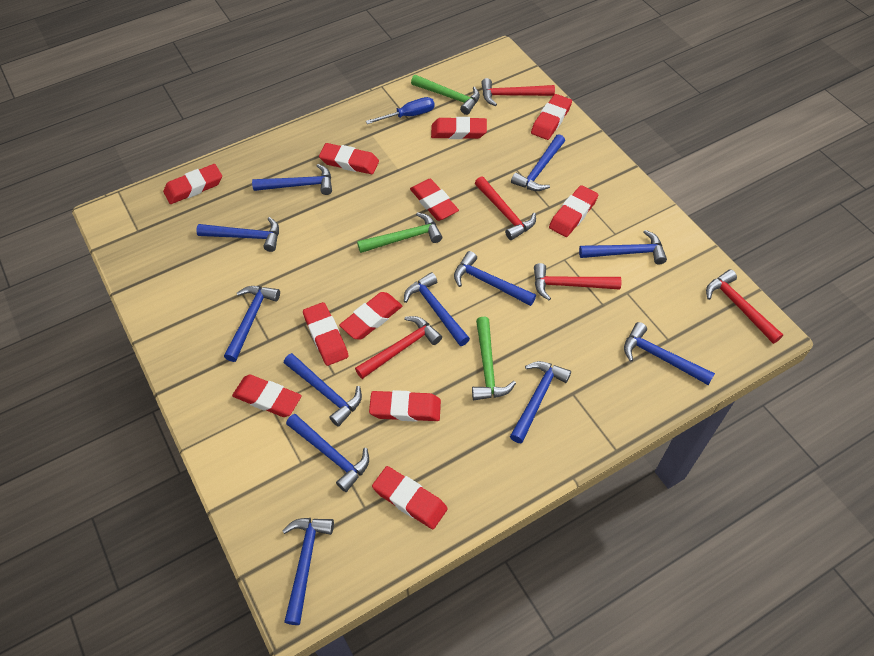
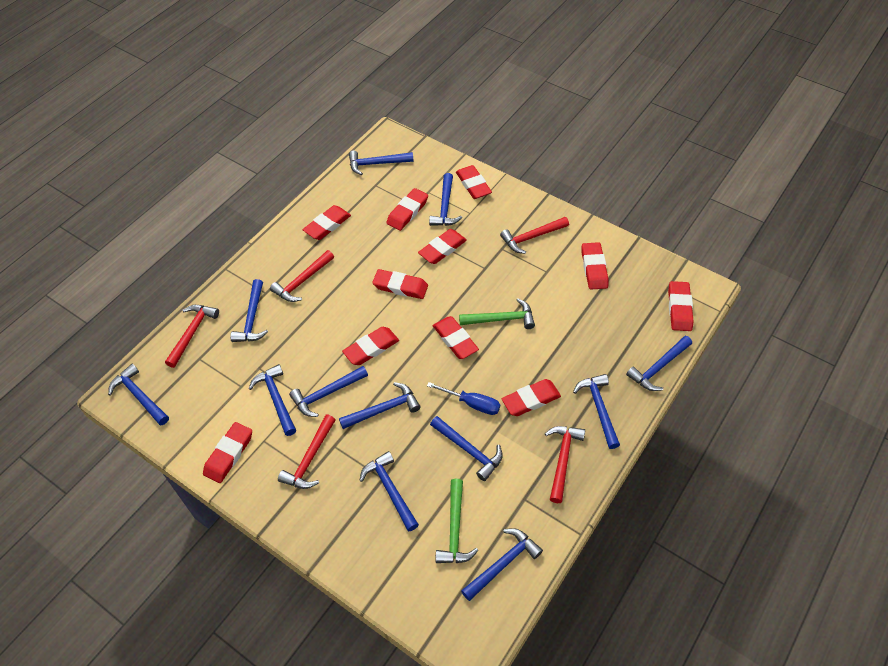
green hammer: [357,212,442,253] [411,75,480,115] [472,317,516,400] = 3 -> [435,479,478,563] [459,298,535,329] = 2

